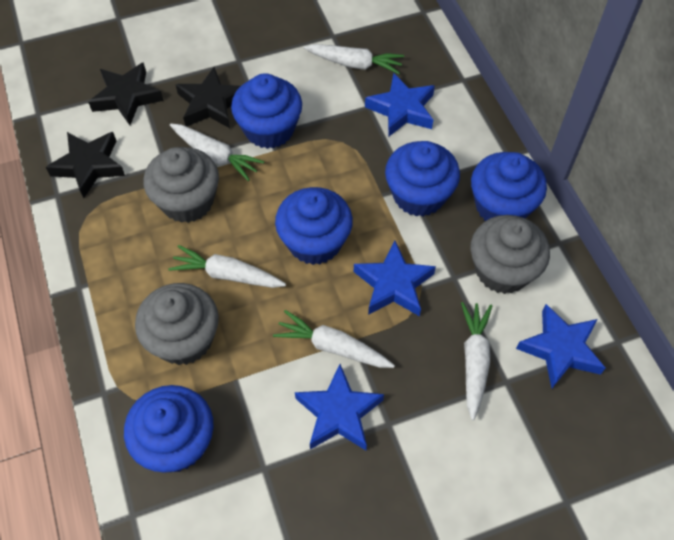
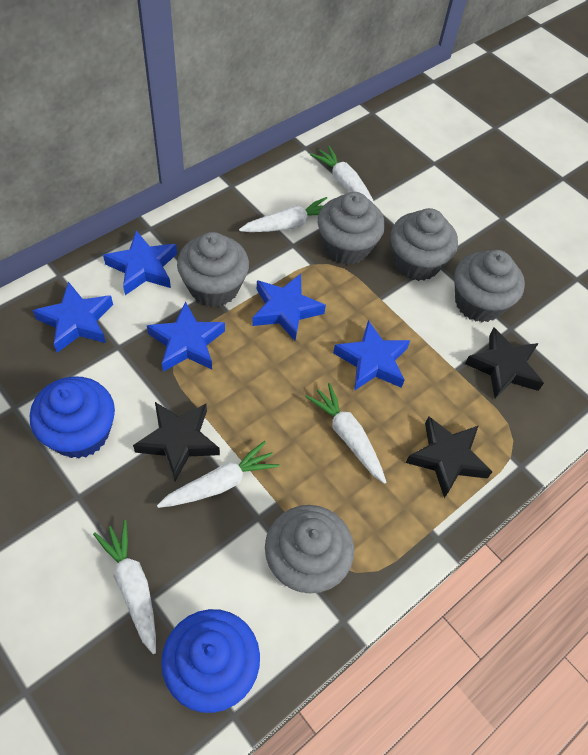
blue cupcake: [124,385,214,473] [231,73,302,149] [275,187,353,265] [385,141,460,217] [471,152,547,221] = 5 -> [30,376,115,459] [161,609,260,713] = 2
blue star: [295,364,384,450] [354,240,436,316] [365,73,435,136] [516,304,605,388] = 4 -> [33,282,113,353] [103,231,177,295] [147,301,225,372] [252,274,326,341] [333,320,410,391] = 5
grey cupcake: [135,283,219,365] [143,147,219,223] [471,215,550,294] = 3 -> [177,232,249,307] [265,505,354,594] [318,192,385,265] [390,208,458,281] [454,250,525,322] = 5

